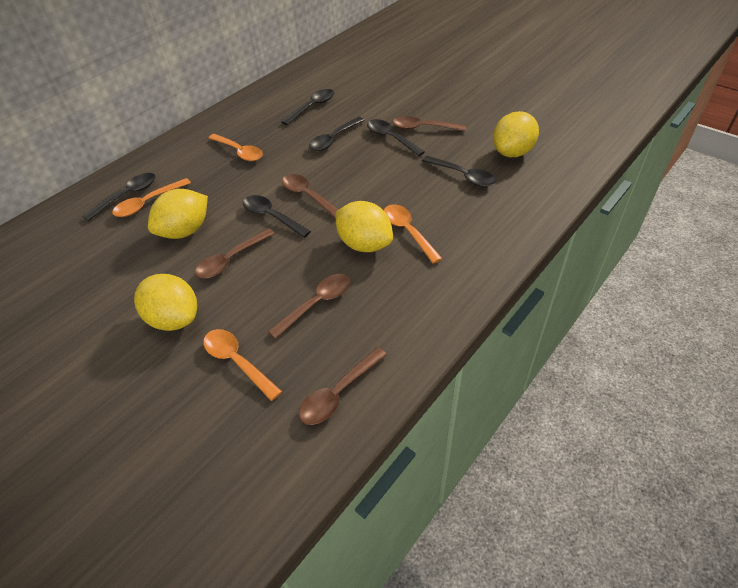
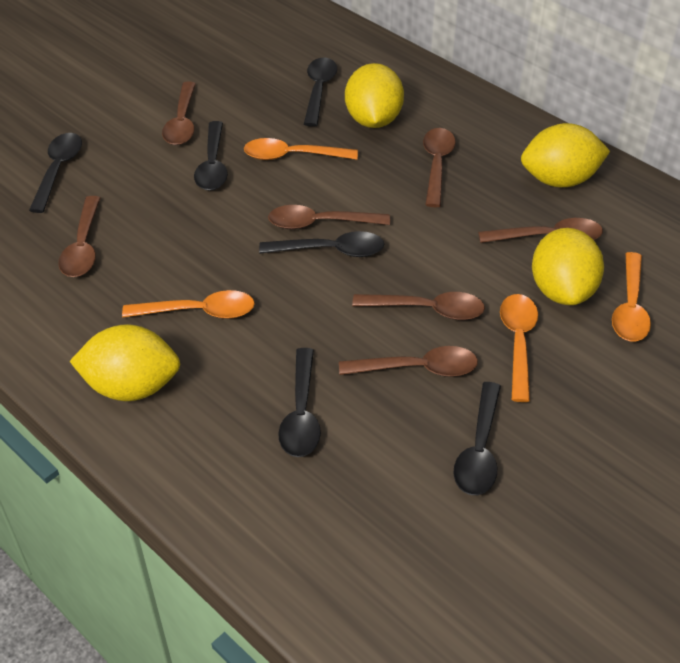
brown spoon: [195,228,275,278] [268,274,351,339] [282,174,339,219] [299,347,387,425] [393,116,466,131] = 5 -> [58,196,100,277] [162,81,196,145] [268,205,390,229] [339,346,478,377] [352,292,485,320] [423,128,456,207] [478,218,603,243] = 7

